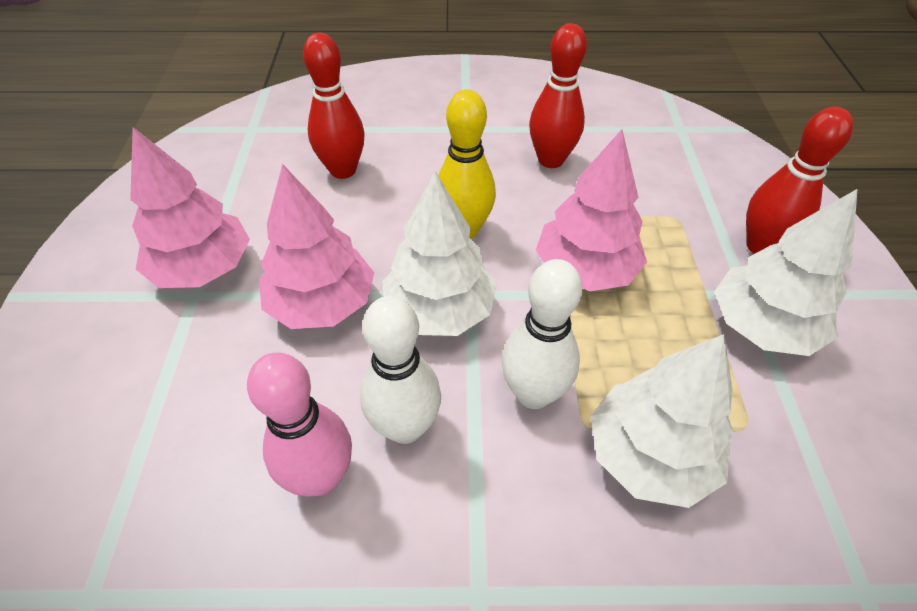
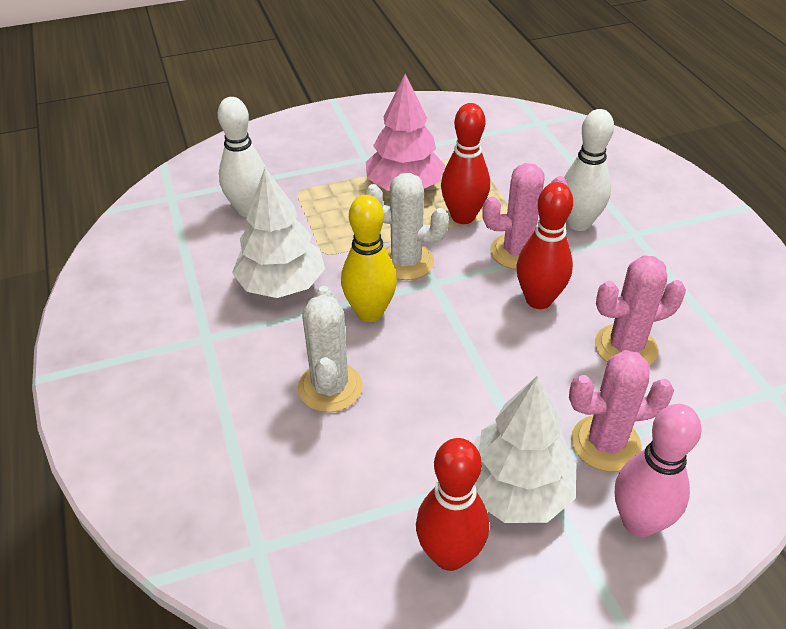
pink cactus: none = 0 -> [482,163,568,270] [569,350,674,472] [595,255,686,364] = 3
pink tree: [130,127,250,288] [259,164,374,329] [536,129,647,291] = 3 -> [366,74,445,191] = 1
white cactus: none = 0 -> [298,286,363,412] [364,173,449,280] = 2
white tree: [382,171,497,336] [591,334,734,508] [715,189,857,356] = 3 -> [232,168,325,298] [473,375,576,523] = 2

